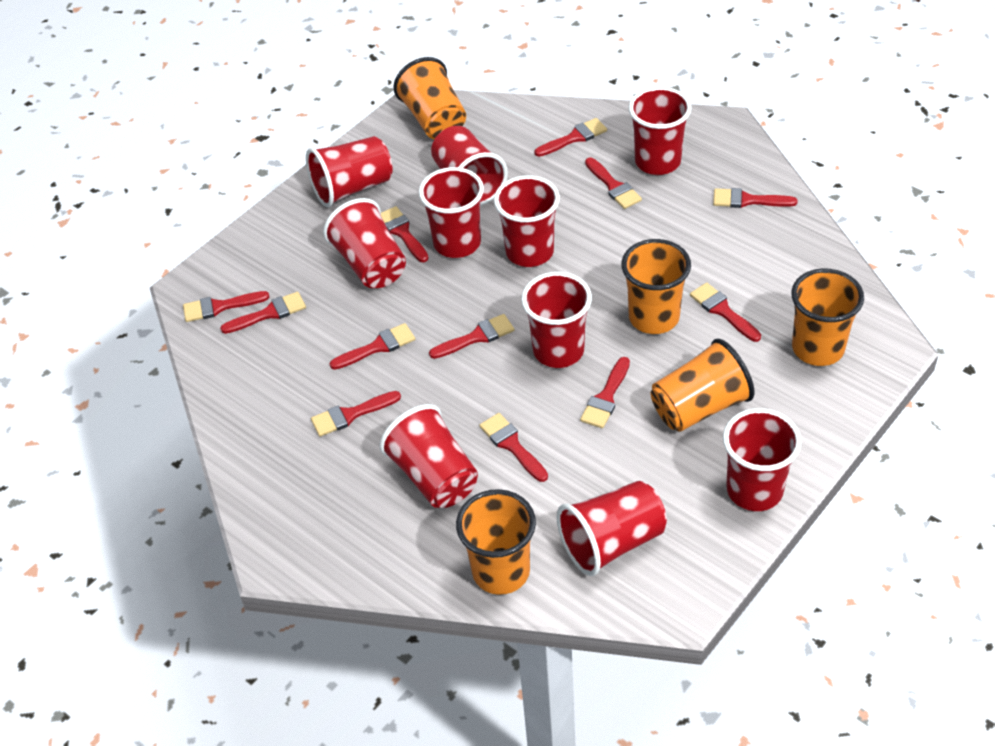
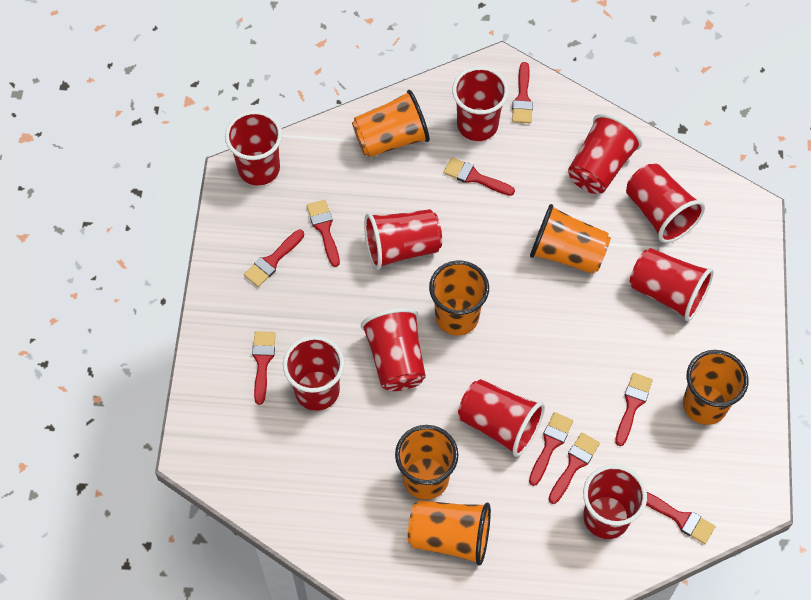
orange cup: [393,57,466,139] [456,489,536,595] [621,239,691,334] [651,339,754,432] [791,269,864,366] = 5 -> [352,90,430,157] [395,425,458,500] [408,500,491,566] [429,260,489,336] [530,204,611,274] [683,350,749,425] = 6
red brush: [183,291,269,322] [220,292,306,334] [311,391,401,436] [330,323,415,370] [381,206,429,262] [429,314,514,359] [480,413,548,482] [535,118,607,157] [580,357,630,428] [585,157,642,209] [690,283,761,342] [713,188,797,208] = 12 -> [244,230,304,287] [252,331,276,405] [307,200,340,267] [443,157,515,196] [512,62,533,123] [529,412,573,486] [548,433,600,504] [615,373,653,446] [646,492,715,544] = 9

